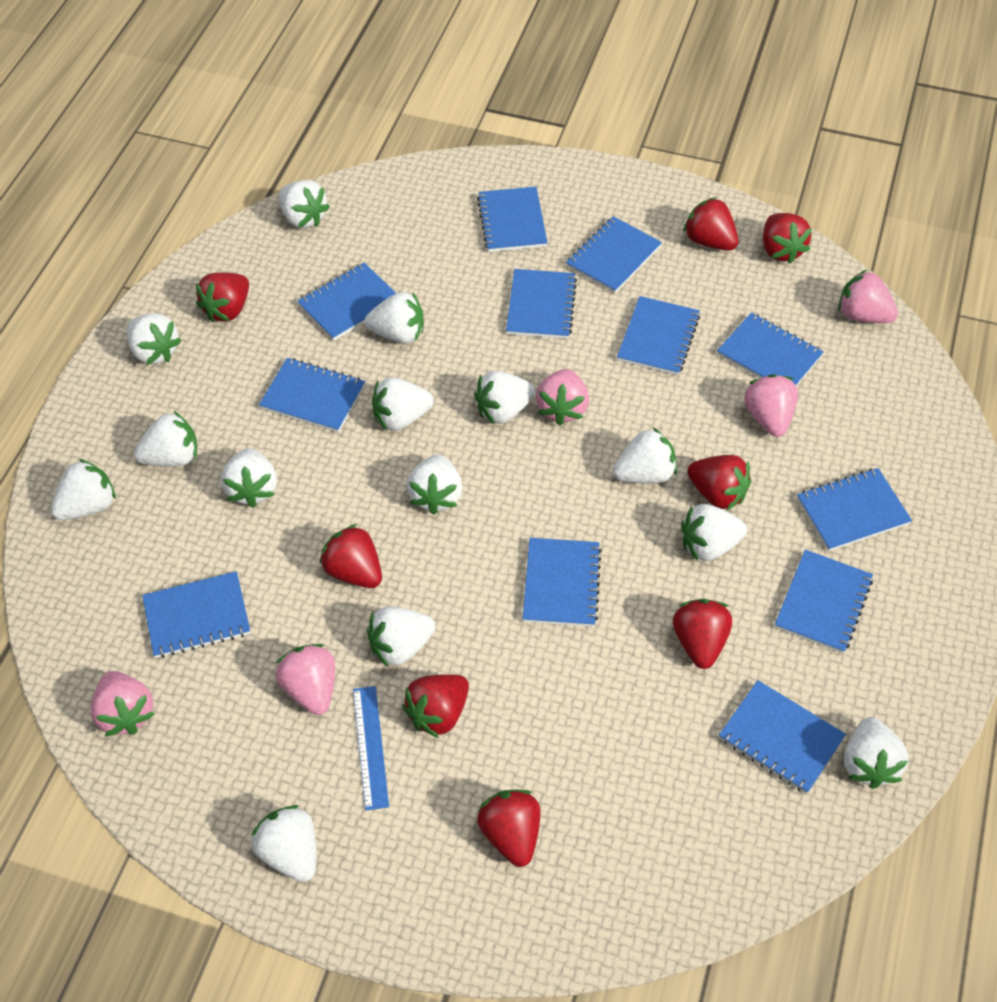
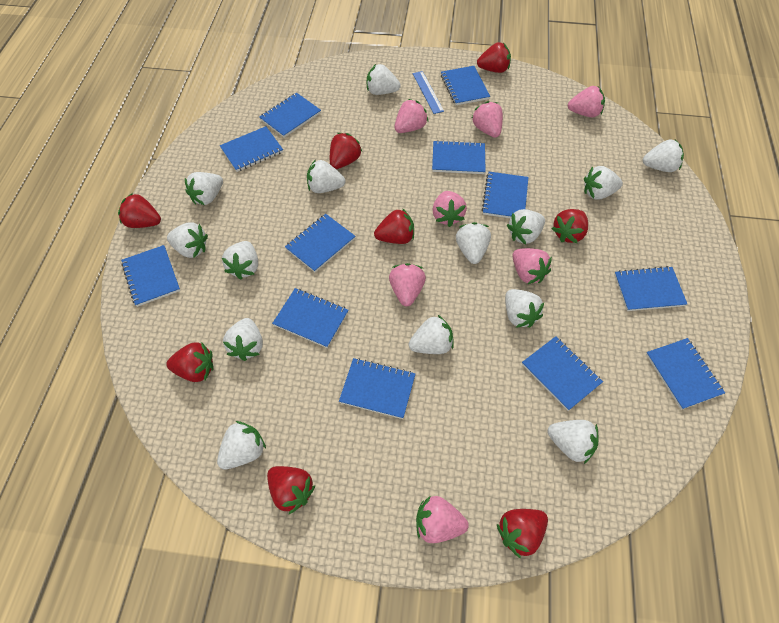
pink strawberry: [91,671,155,736] [276,644,335,715] [536,369,589,426] [744,374,798,437] [838,270,898,323] = 5 -> [389,263,426,306] [395,99,428,133] [416,496,469,543] [432,191,467,227] [472,101,503,138] [513,248,552,284] [568,86,605,117] = 7

